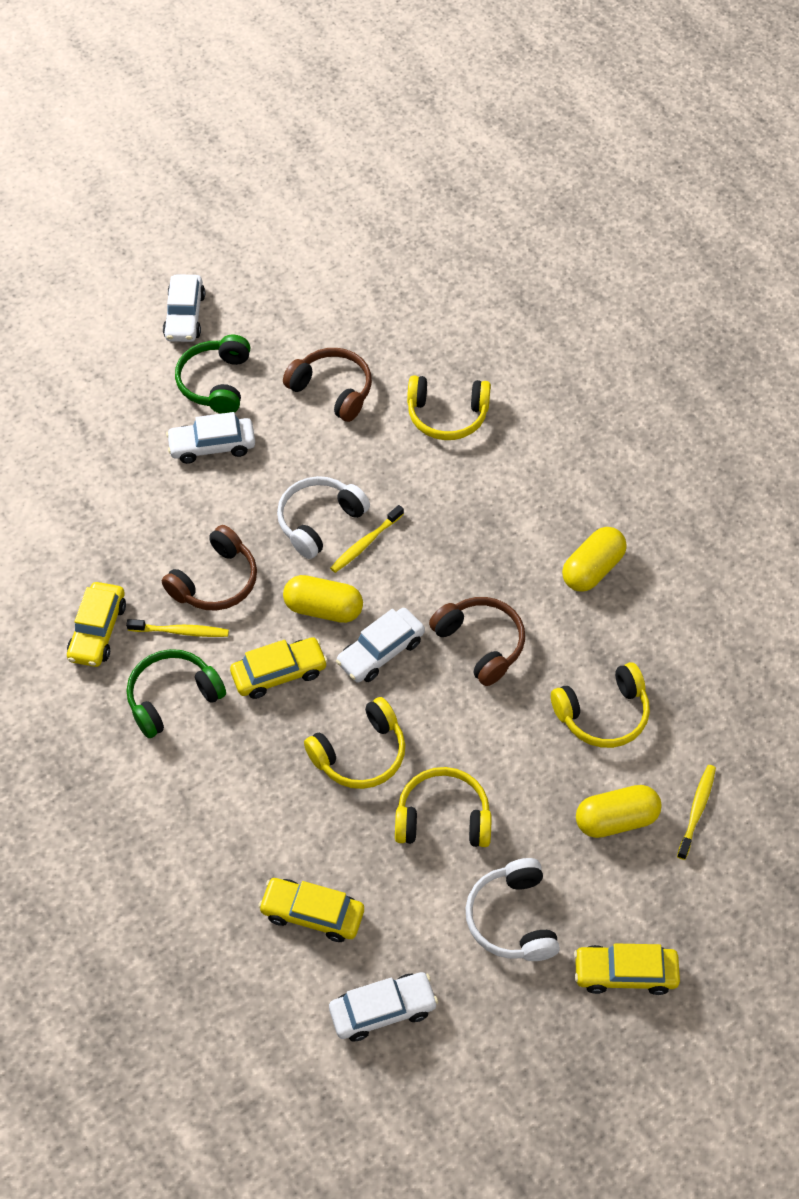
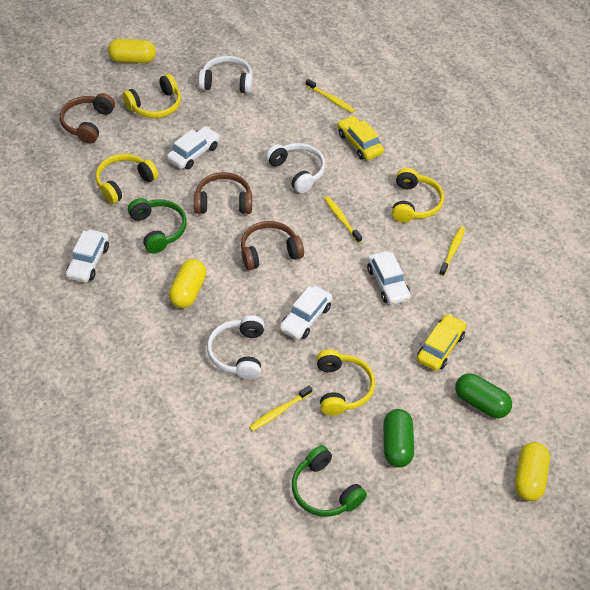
green capsule: none = 0 -> [383,409,414,467] [455,373,512,418] = 2
white headphones: [277,476,370,559] [465,858,560,961] = 2 -> [198,56,253,94] [207,315,264,380] [266,143,325,193] = 3
yellow car: [67,582,126,667] [230,637,328,699] [258,878,364,942] [574,943,680,995] = 4 -> [338,115,384,160] [417,314,466,371] = 2
yellow toothbrush: [126,619,229,637] [330,505,404,573] [677,765,716,860] = 3 -> [249,385,312,431] [306,79,355,113] [324,196,362,243] [439,226,465,276] = 4

